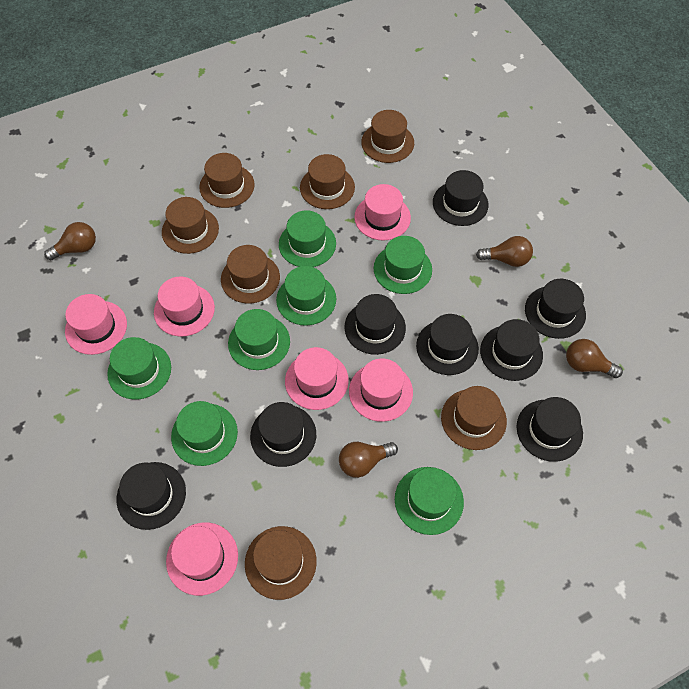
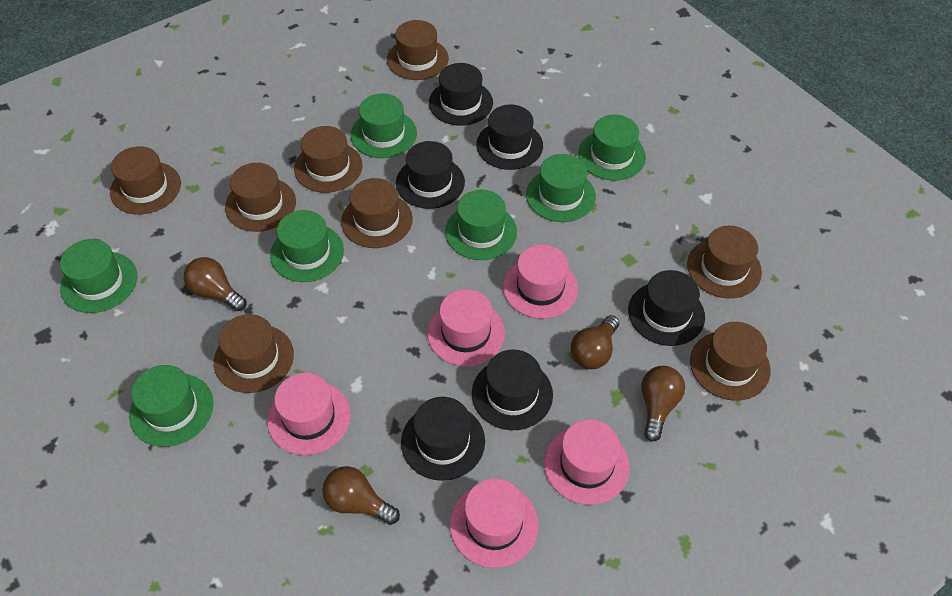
black hat: [116,462,186,530] [250,402,316,467] [344,294,406,355] [416,314,479,375] [433,170,488,226] [480,319,543,381] [517,397,583,462] [525,279,586,339] = 8 -> [396,141,465,209] [401,397,485,481] [429,63,493,126] [472,349,553,430] [476,104,543,170] [628,270,705,346] = 6
brown hat: [162,197,219,254] [199,153,255,208] [221,245,280,304] [245,526,317,600] [300,154,355,209] [361,110,414,163] [441,386,507,450] = 7 -> [110,146,181,215] [214,314,294,393] [225,163,296,232] [294,126,363,193] [341,178,413,248] [387,20,449,80] [687,226,762,299] [690,322,771,401] = 8
pink hat: [65,294,127,355] [154,277,215,337] [166,522,238,596] [285,347,349,410] [349,358,413,422] [354,184,411,241] = 6 -> [267,373,350,455] [427,289,505,366] [450,479,539,568] [503,244,578,319] [544,419,630,505] = 5

